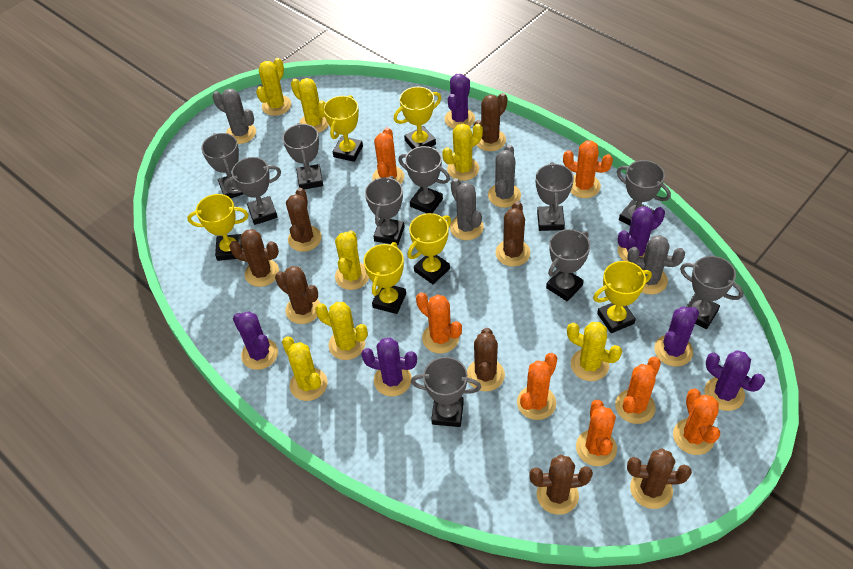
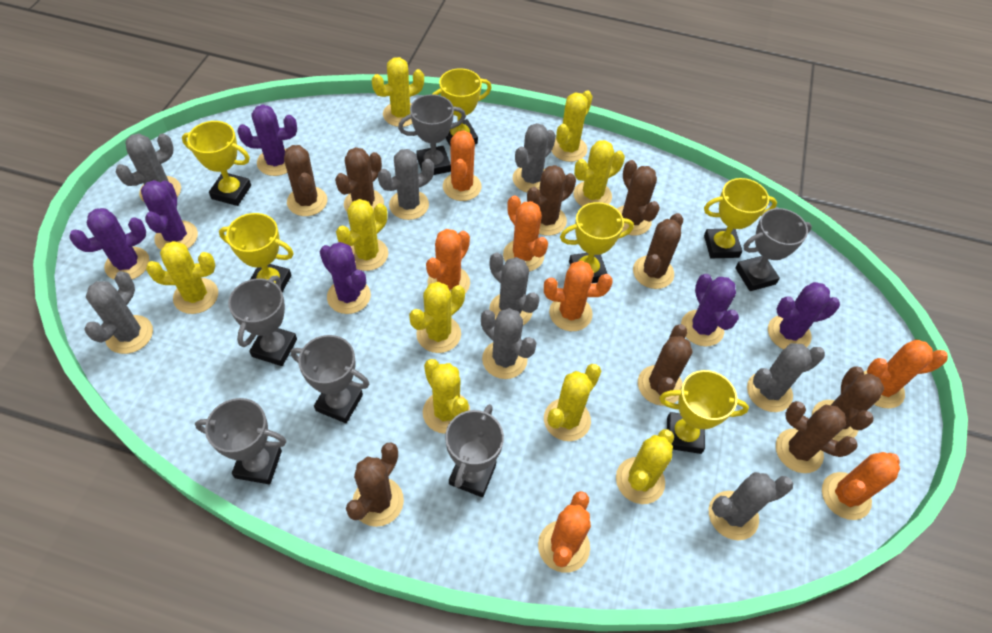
brown cactus: [229,229,279,287] [275,266,320,324] [286,188,322,252] [467,328,505,391] [474,93,507,151] [496,201,530,267] [529,455,593,515] [627,448,692,509] = 8 -> [284,145,327,216] [335,147,384,212] [346,442,404,527] [527,165,576,236] [617,160,660,236] [633,213,683,289] [638,324,693,406] [776,401,858,473] [812,367,884,441] = 9
grey cactus: [213,89,256,144] [450,178,484,240] [488,145,521,208] [627,235,685,294] = 4 -> [84,271,153,354] [116,133,181,203] [378,149,434,220] [481,308,536,379] [489,252,540,325] [513,123,556,192] [709,472,793,540] [747,343,825,412] = 8
grey trophy: [201,133,243,198] [224,157,281,225] [283,123,323,189] [365,176,405,245] [399,146,450,213] [411,357,481,427] [536,162,574,231] [546,229,590,301] [617,160,671,226] [680,256,744,329] = 10 -> [195,398,287,484] [228,276,297,366] [291,335,369,423] [398,94,466,175] [445,404,504,497] [735,208,812,291] = 6
yellow cactus: [256,58,291,116] [282,337,328,401] [291,78,329,133] [315,302,368,360] [335,231,369,290] [442,124,483,181] [567,322,622,381] = 7 -> [146,241,218,314] [336,199,388,271] [372,57,424,127] [409,282,465,353] [423,359,470,434] [544,364,601,441] [552,90,593,162] [573,140,625,207] [616,429,674,504] = 9

